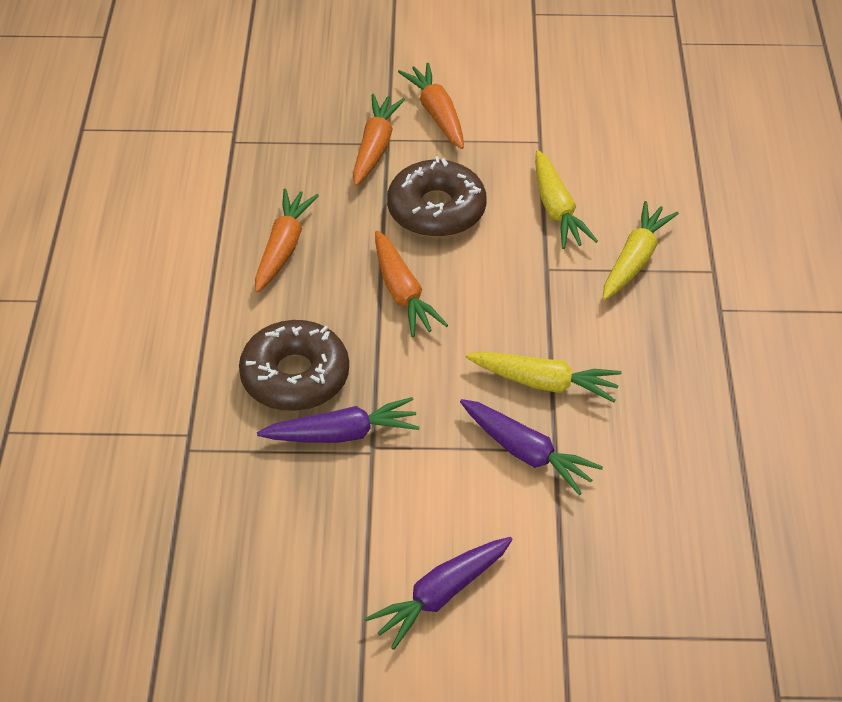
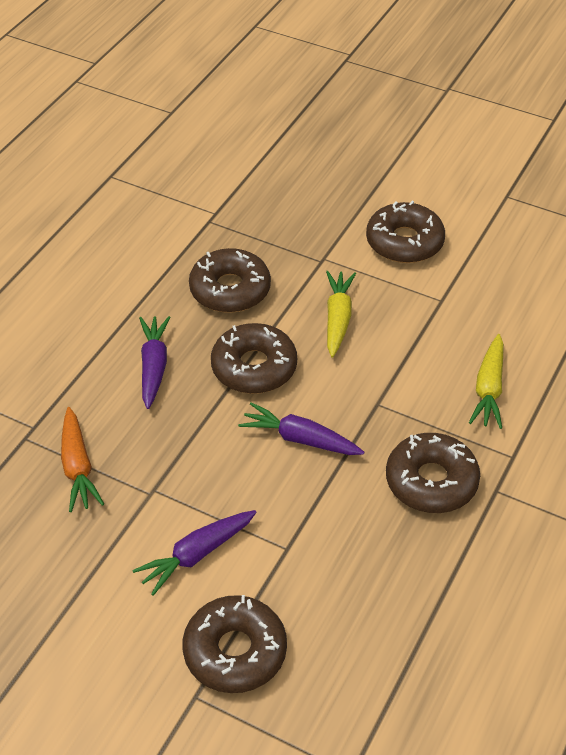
brown donut: [239,320,349,411] [387,156,487,237] = 2 -> [183,595,287,693] [189,248,271,313] [211,323,297,394] [366,201,445,263] [386,433,480,513] = 5
orange carrot: [255,189,319,293] [353,94,405,186] [375,230,448,337] [398,63,464,149] = 4 -> [61,407,104,512] = 1
yellow carrot: [466,351,622,402] [535,150,598,249] [603,201,679,300] = 3 -> [326,271,356,357] [469,334,504,429] = 2

